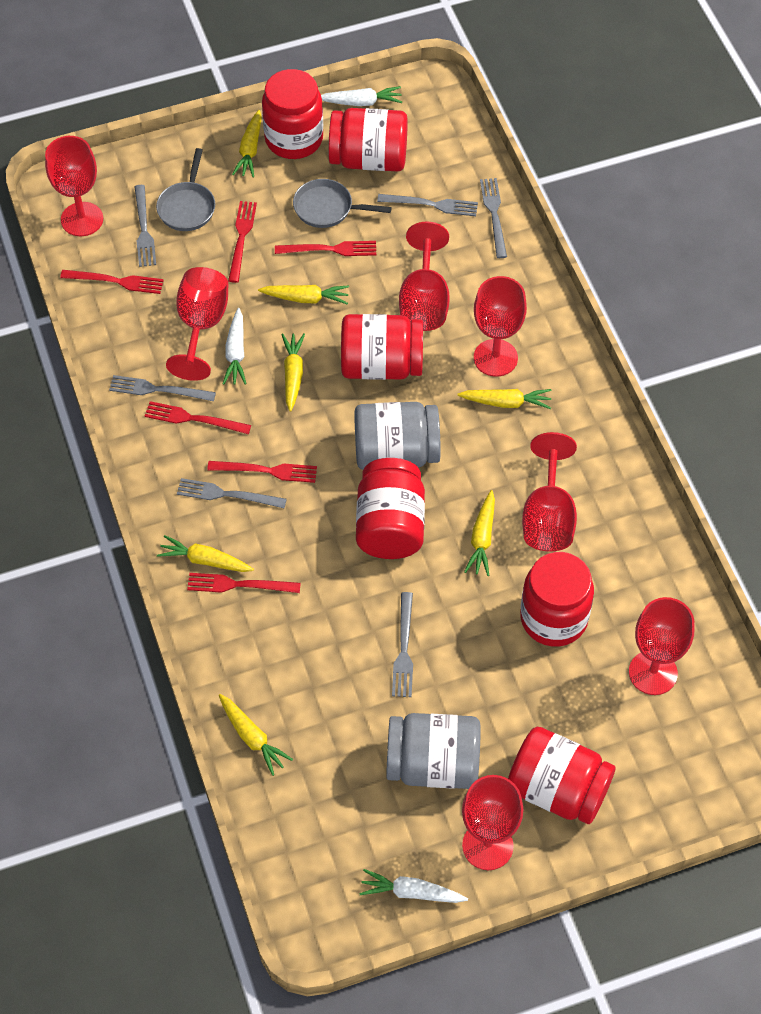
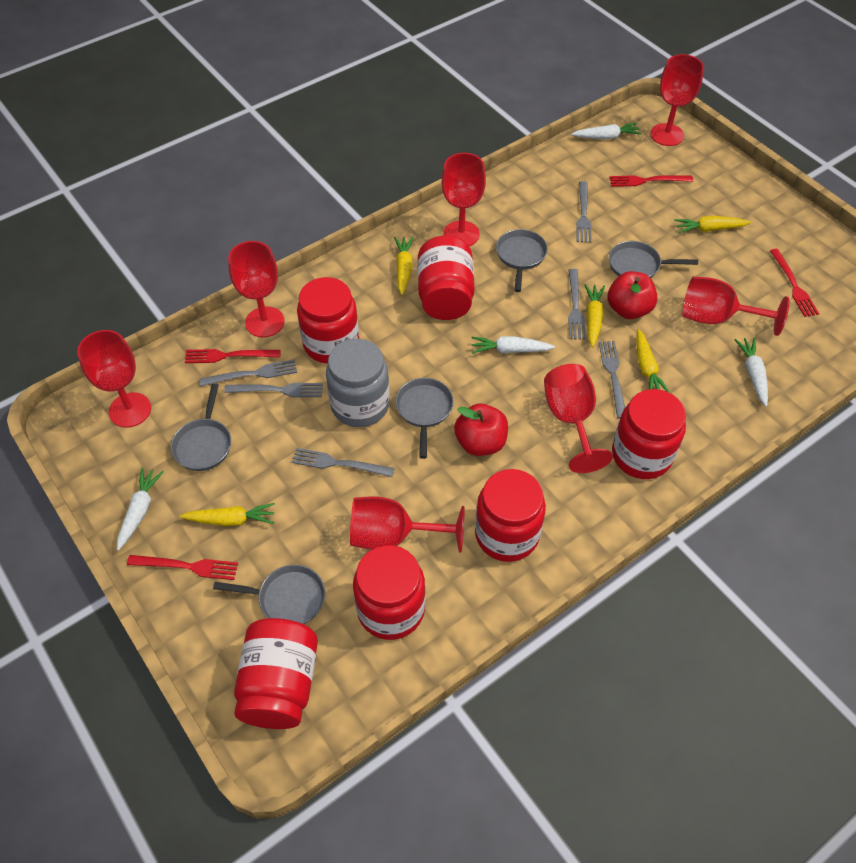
grey jar: [354,402,441,470] [386,713,481,789] = 2 -> [326,339,390,427] = 1
grey pan: [156,148,215,231] [293,179,392,228] = 2 -> [171,383,231,471] [213,565,325,624] [395,378,454,459] [496,229,548,292] [609,241,698,278] = 5
red apple: none = 0 -> [454,404,508,456] [608,271,657,319] = 2
red fork: [60,270,164,294] [145,401,251,434] [187,573,301,593] [207,461,317,483] [228,201,257,283] [275,241,376,256] = 6 -> [127,555,238,580] [185,349,281,363] [610,175,693,187] [770,249,819,317] = 4
white carrot: [223,308,247,385] [321,86,402,106] [359,869,468,903] = 3 -> [117,467,164,551] [471,336,555,354] [571,123,642,139] [734,338,768,407] = 4
yellow carrot: [157,535,254,572] [219,694,293,776] [232,110,262,177] [258,285,349,304] [281,333,305,412] [458,389,551,409] [464,490,495,576] = 7 -> [180,503,275,526] [394,237,414,295] [585,284,605,347] [636,329,670,393] [674,216,751,233] = 5

